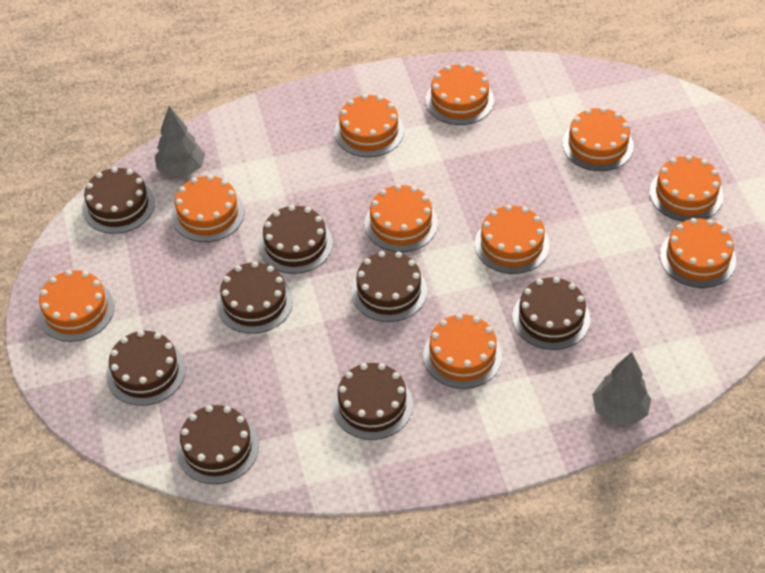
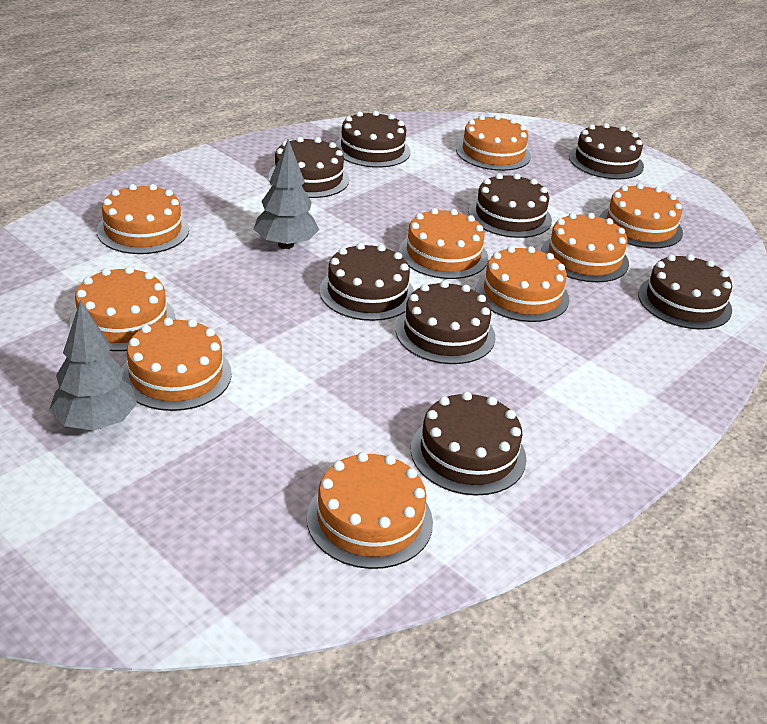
orange cake: [37,270,114,342] [172,175,244,242] [335,94,404,157] [365,184,438,252] [423,314,502,389] [425,63,494,125] [475,205,549,274] [563,107,634,171] [650,155,723,222] [660,218,736,288] = 10 -> [69,266,175,351] [97,184,189,254] [122,318,232,411] [307,452,433,569] [399,208,488,279] [456,115,531,171] [476,246,569,322] [541,213,629,282] [600,183,683,248] = 9

